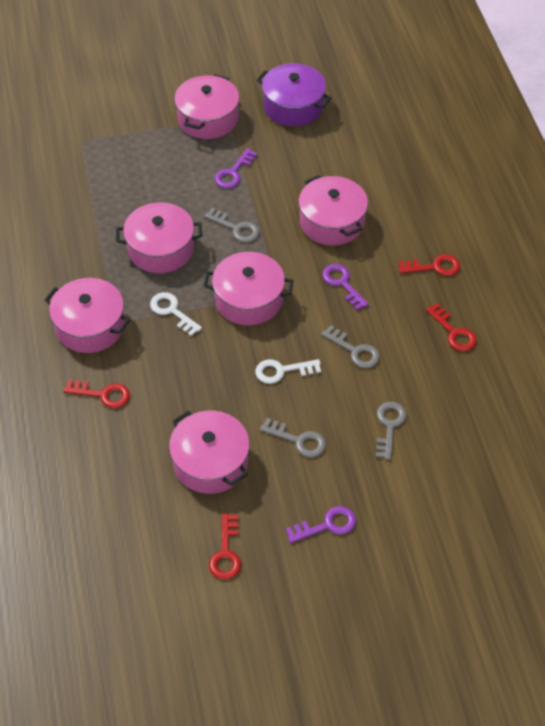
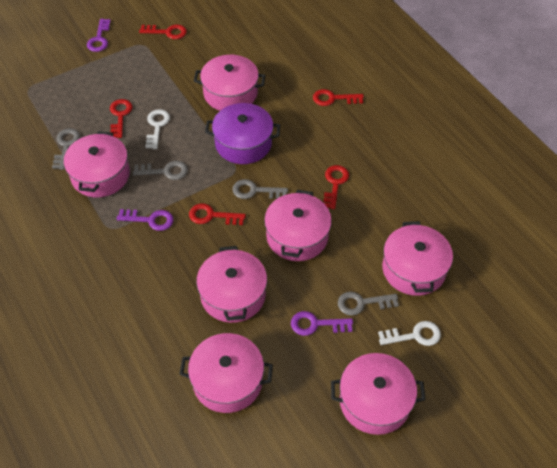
pink pot: [45,278,130,353] [116,202,202,273] [169,411,250,494] [174,74,239,139] [204,252,294,325] [298,175,368,245] = 6 -> [64,131,130,197] [180,333,273,413] [194,55,266,111] [196,246,267,323] [264,190,332,261] [331,353,426,435] [382,221,453,296] = 7
red key: [63,379,130,408] [209,513,241,580] [398,254,460,276] [426,303,477,351] = 4 -> [110,99,132,138] [139,24,187,39] [189,203,246,225] [313,89,364,106] [323,165,349,209] = 5

